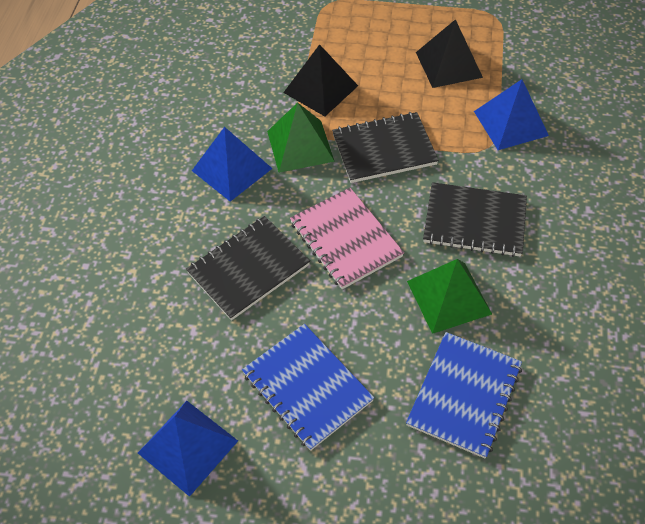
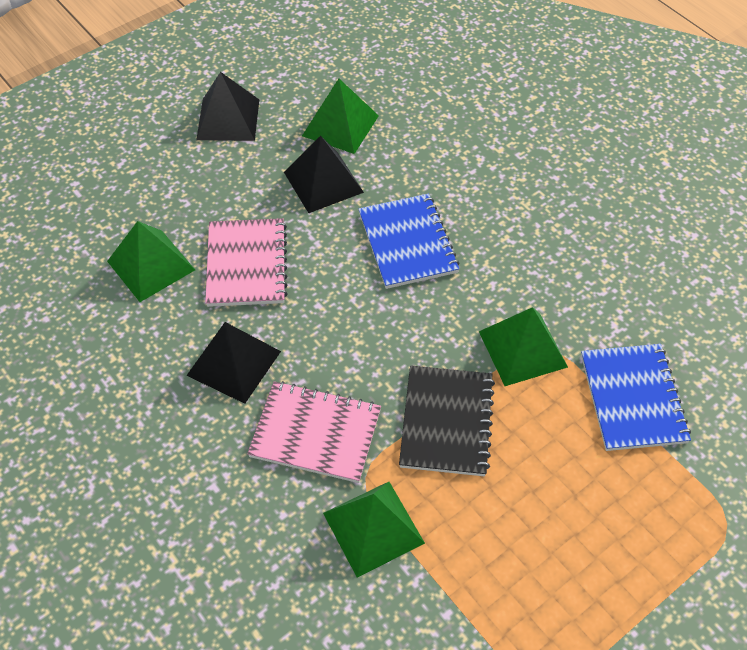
black notebook: [186,216,310,321] [332,112,439,183] [423,182,527,257] = 3 -> [399,365,495,476] = 1
black pyramid: [283,44,358,116] [416,19,483,88] = 2 -> [186,322,281,404] [196,72,259,141] [284,136,364,213] = 3
blue pyramid: [138,401,238,497] [192,127,273,202] [474,79,549,150] = 3 -> none = 0
green pyramid: [267,103,335,173] [407,259,492,334] = 2 -> [107,221,195,302] [302,79,379,154] [323,482,425,578] [479,307,568,386] = 4
pink notebook: [290,188,404,289] = 1 -> [205,218,288,307] [247,381,381,483] = 2

